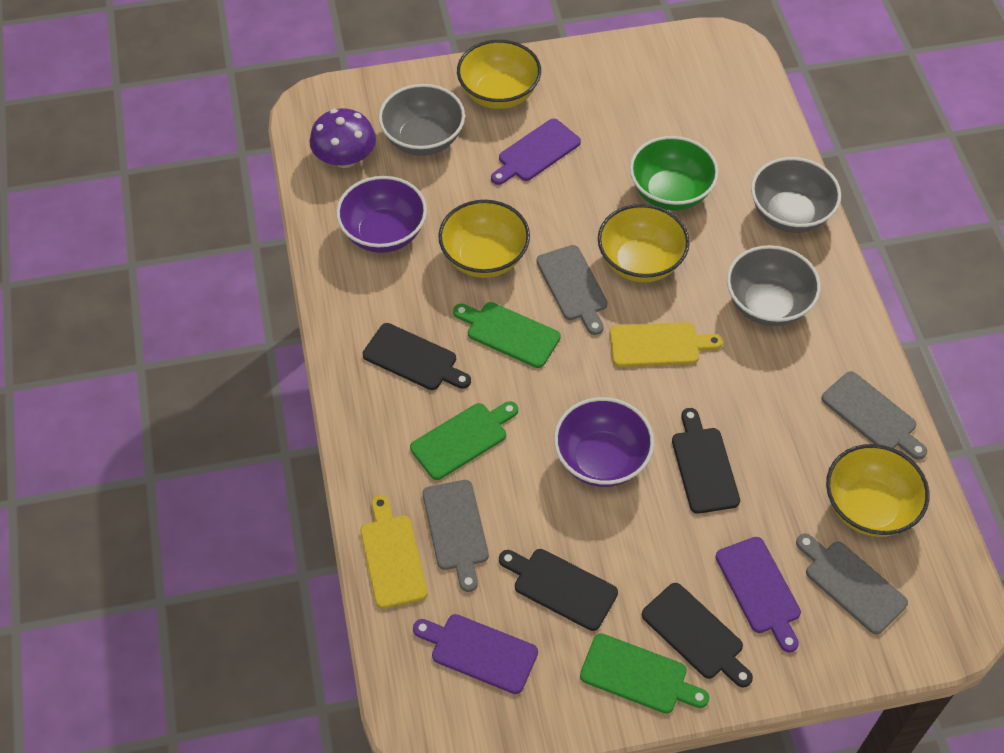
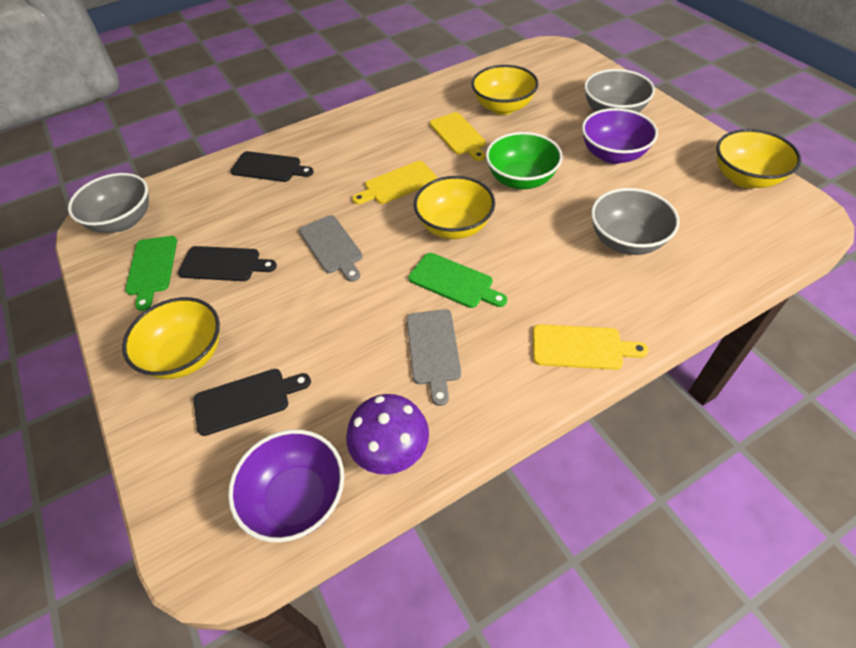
black cutting board: [363,323,471,390] [499,549,618,631] [642,583,753,688] [672,408,740,514] = 4 -> [178,246,277,281] [194,369,311,436] [230,151,314,182] = 3
green cutting board: [410,401,518,480] [453,302,561,368] [580,633,709,714] = 3 -> [125,236,177,311] [408,253,507,308] = 2
grey cutting board: [423,480,489,592] [536,245,608,335] [796,533,908,634] [821,371,927,460] = 4 -> [299,215,362,282] [407,309,461,406] = 2
purple cutting board: [413,614,538,694] [491,119,581,185] [716,537,801,652] = 3 -> none = 0
yellow cutting board: [360,495,428,609] [610,322,723,367] = 2 -> [352,161,437,204] [430,112,486,161] [533,324,648,370] = 3

